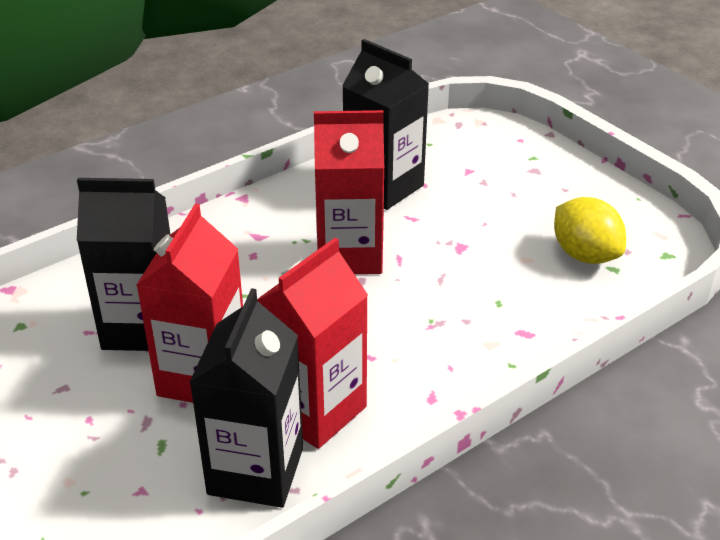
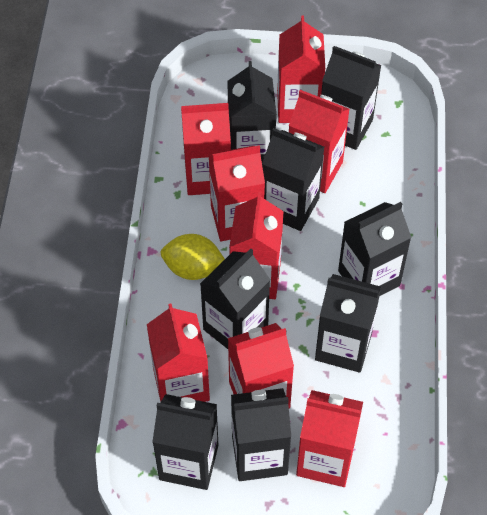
black carton: [77,178,170,351] [189,288,303,508] [342,39,429,210] = 3 -> [152,394,218,490] [200,248,270,349] [227,61,276,162] [231,388,291,481] [262,128,324,231] [315,274,381,373] [321,46,382,150] [338,202,411,296] = 8
red carton: [137,203,243,403] [257,238,368,449] [314,110,384,274] = 3 -> [147,303,210,402] [181,103,231,195] [208,145,265,241] [228,323,294,408] [229,192,284,299] [277,15,325,123] [289,90,350,193] [296,390,363,487] = 8

